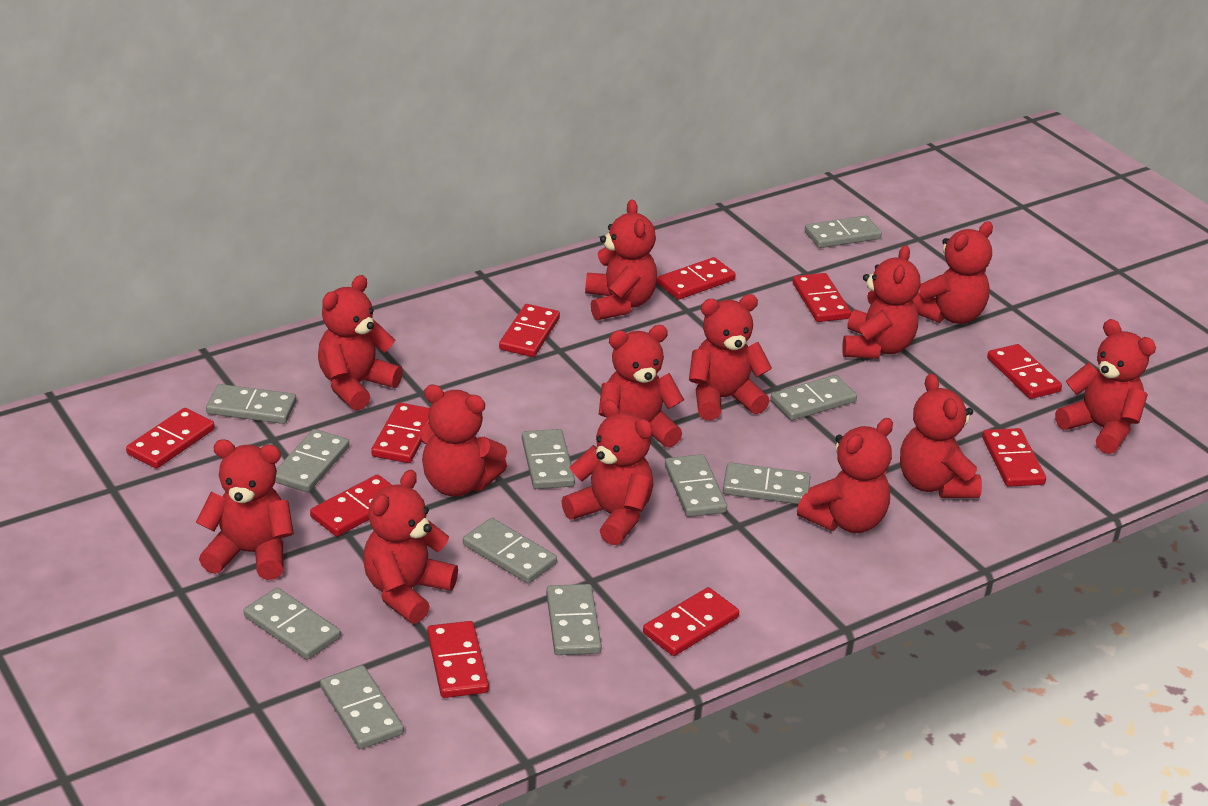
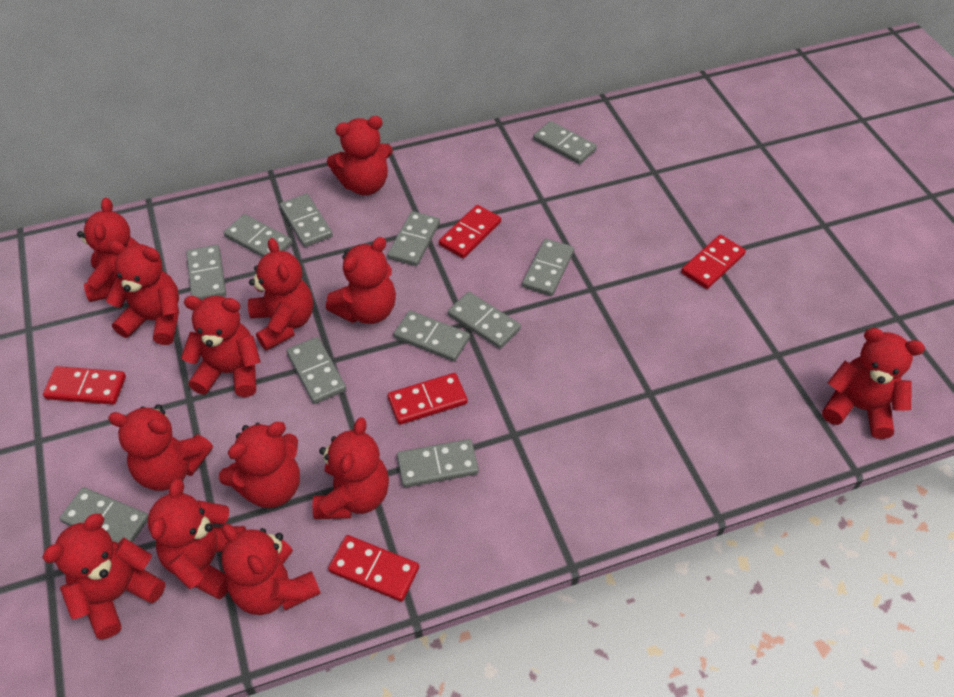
red domino: [126,408,215,469] [310,474,392,536] [371,402,430,463] [427,621,489,698] [499,304,560,357] [643,587,739,656] [657,257,736,300] [792,273,851,322] [982,428,1046,487] [987,344,1062,399] = 10 -> [43,366,126,405] [328,535,419,602] [388,373,468,425] [439,205,501,258] [681,235,746,289] = 5

